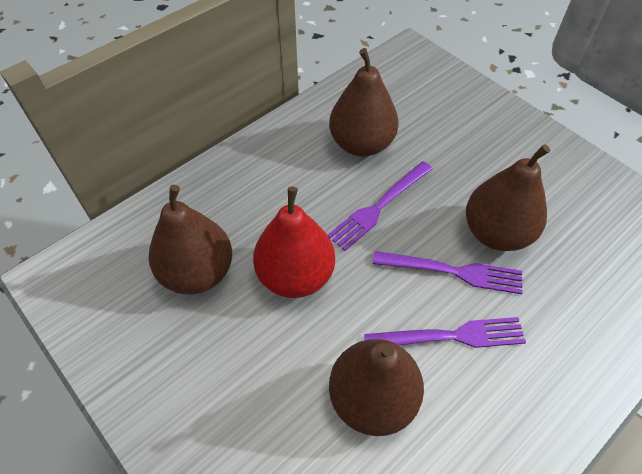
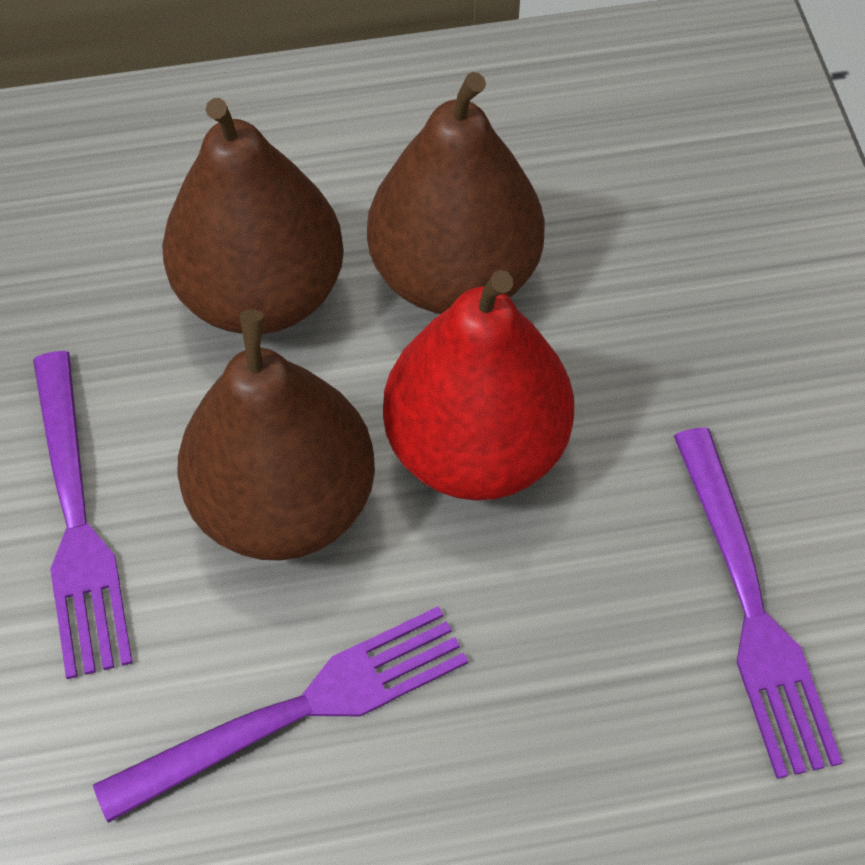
brown pear: [149,185,232,294] [329,48,399,157] [329,339,424,436] [466,145,550,251] = 4 -> [162,98,344,334] [177,309,375,561] [367,72,545,314] = 3

